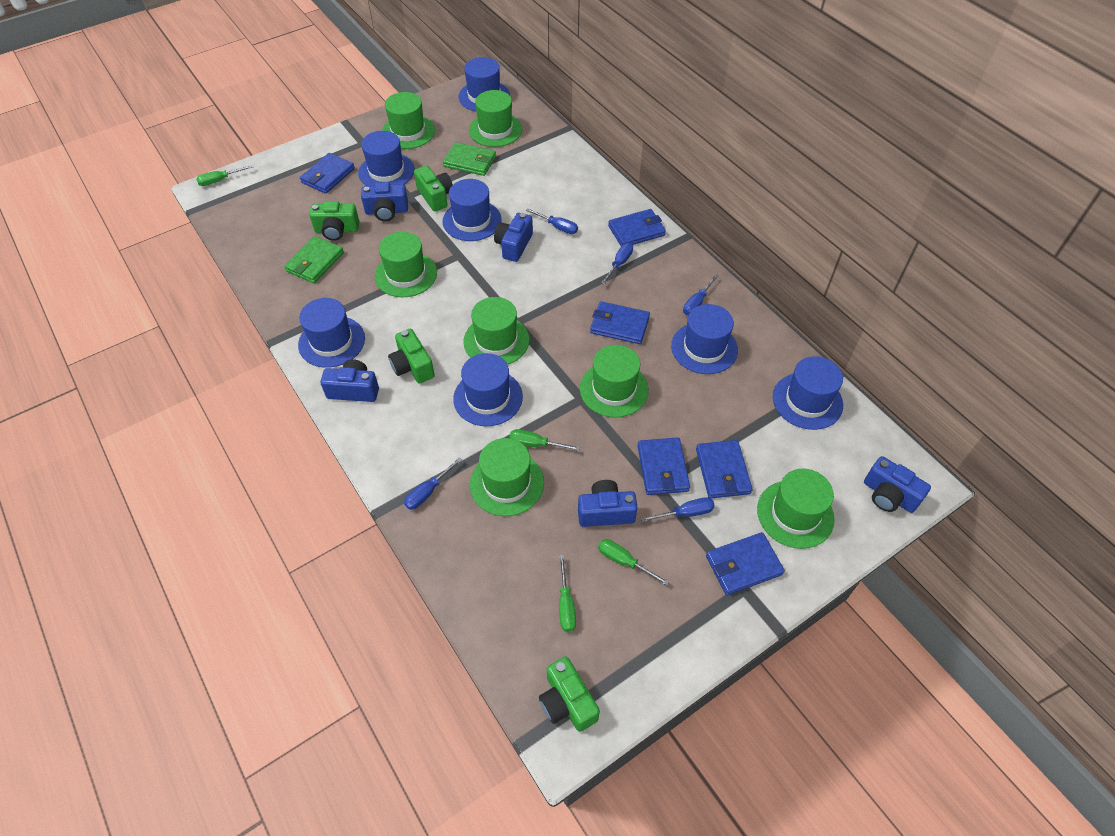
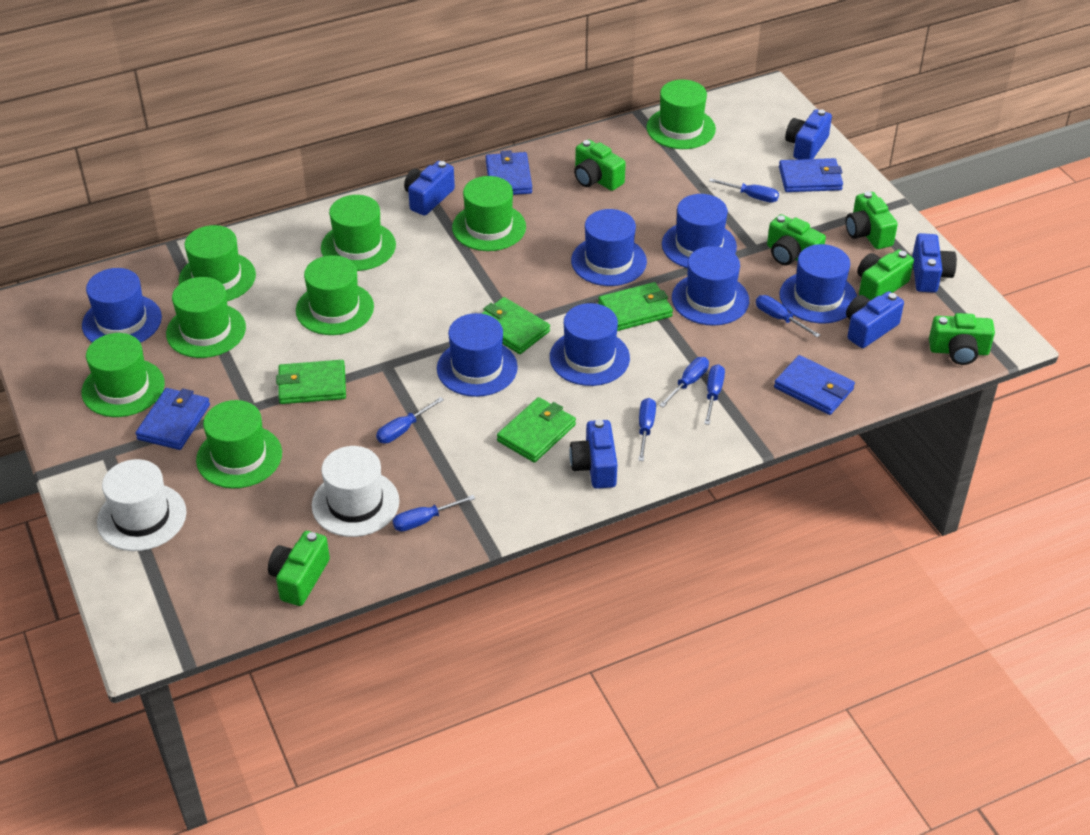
blue screwdriver: [404,457,462,510] [526,208,578,234] [601,243,633,285] [641,497,715,522] [683,274,719,316] = 5 -> [376,397,444,443] [392,495,475,532] [638,398,656,461] [659,357,709,407] [704,364,725,425] [709,178,779,203] [756,295,820,338] = 7
blue wallet: [300,153,355,194] [590,301,650,344] [608,209,666,246] [638,437,690,495] [696,440,752,499] [706,532,785,595] = 6 -> [135,388,210,450] [486,150,532,195] [774,355,855,415] [779,158,843,192] = 4
green camera: [309,201,360,241] [388,329,435,384] [414,166,453,211] [539,657,600,732] = 4 -> [268,531,330,606] [574,139,626,191] [767,214,826,265] [846,192,898,249] [857,250,914,300] [929,313,995,365] = 6
green hat: [375,232,437,297] [382,92,435,149] [463,297,529,365] [469,90,522,147] [470,438,544,516] [580,345,649,418] [757,469,835,549] = 7 -> [82,333,165,417] [166,277,246,358] [179,225,256,301] [196,400,282,489] [296,255,374,335] [321,195,396,271] [452,176,526,251] [646,80,716,149] = 8
green screwdriver: [196,165,253,186] [509,429,580,451] [559,555,576,632] [598,539,669,585] = 4 -> none = 0
green wallet: [284,236,344,283] [443,142,496,176] = 2 -> [276,360,346,404] [481,297,550,354] [497,397,576,463] [598,282,673,331] = 4
white hat: none = 0 -> [97,459,186,551] [312,446,399,537] = 2

